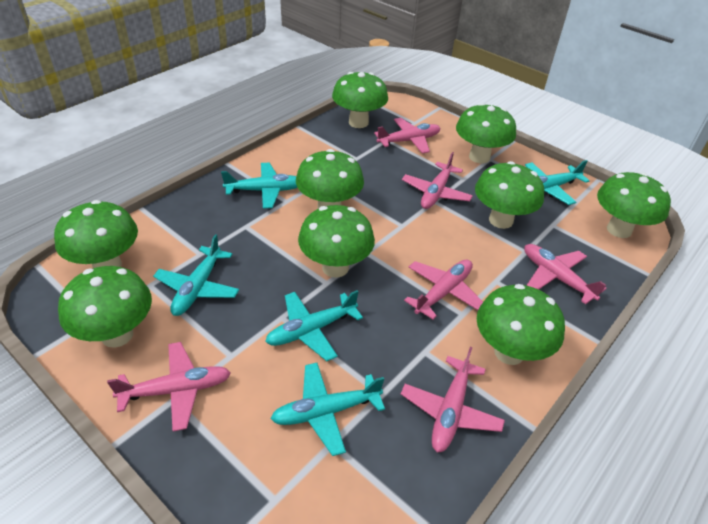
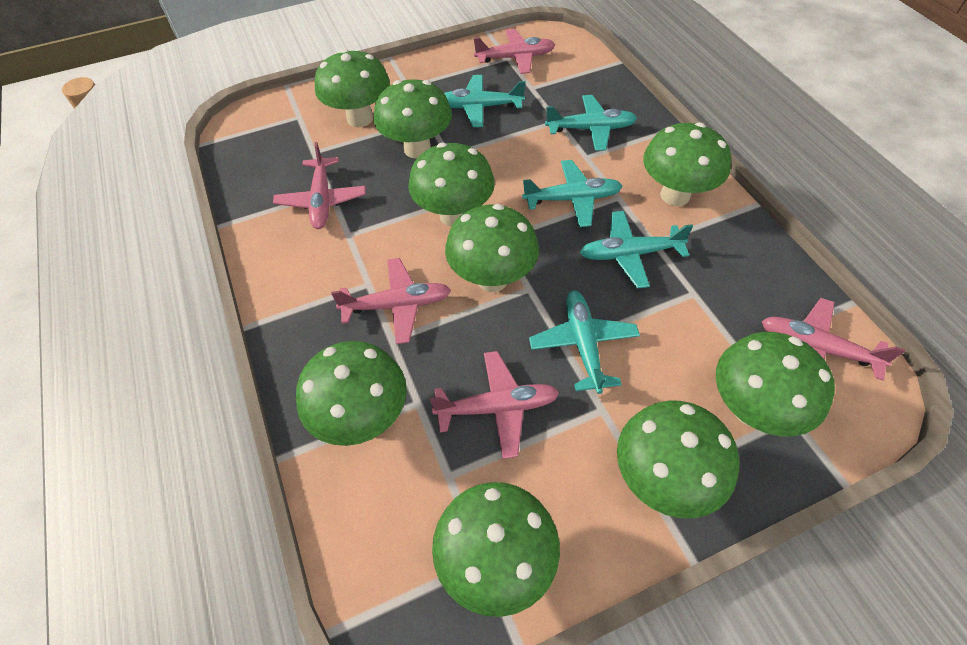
pink plane: [107,342,231,432] [374,118,441,154] [401,347,505,452] [402,152,473,209] [404,260,483,320] [524,244,607,304] = 6 -> [273,142,366,229] [331,258,451,344] [430,351,559,459] [474,29,555,74] [762,298,905,381] = 5

